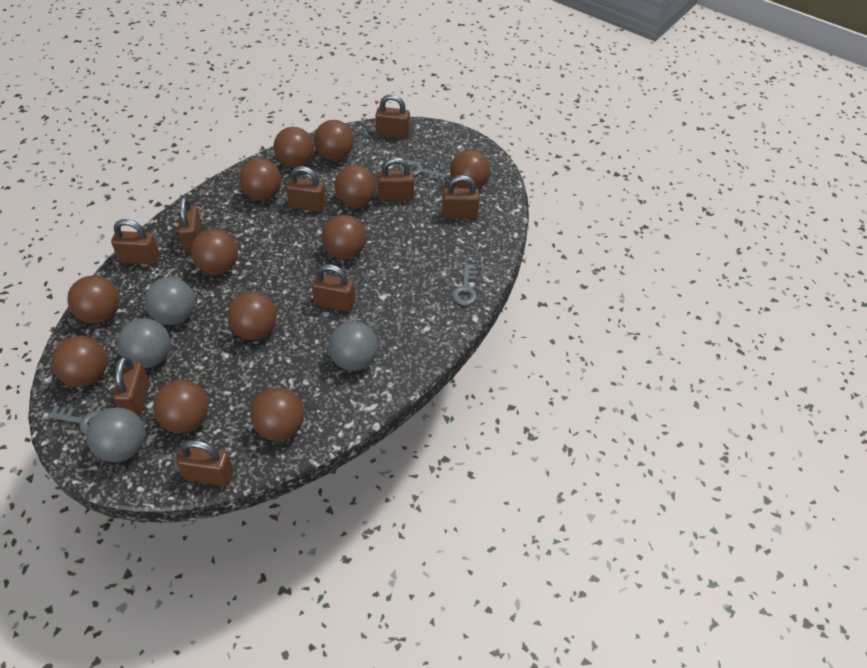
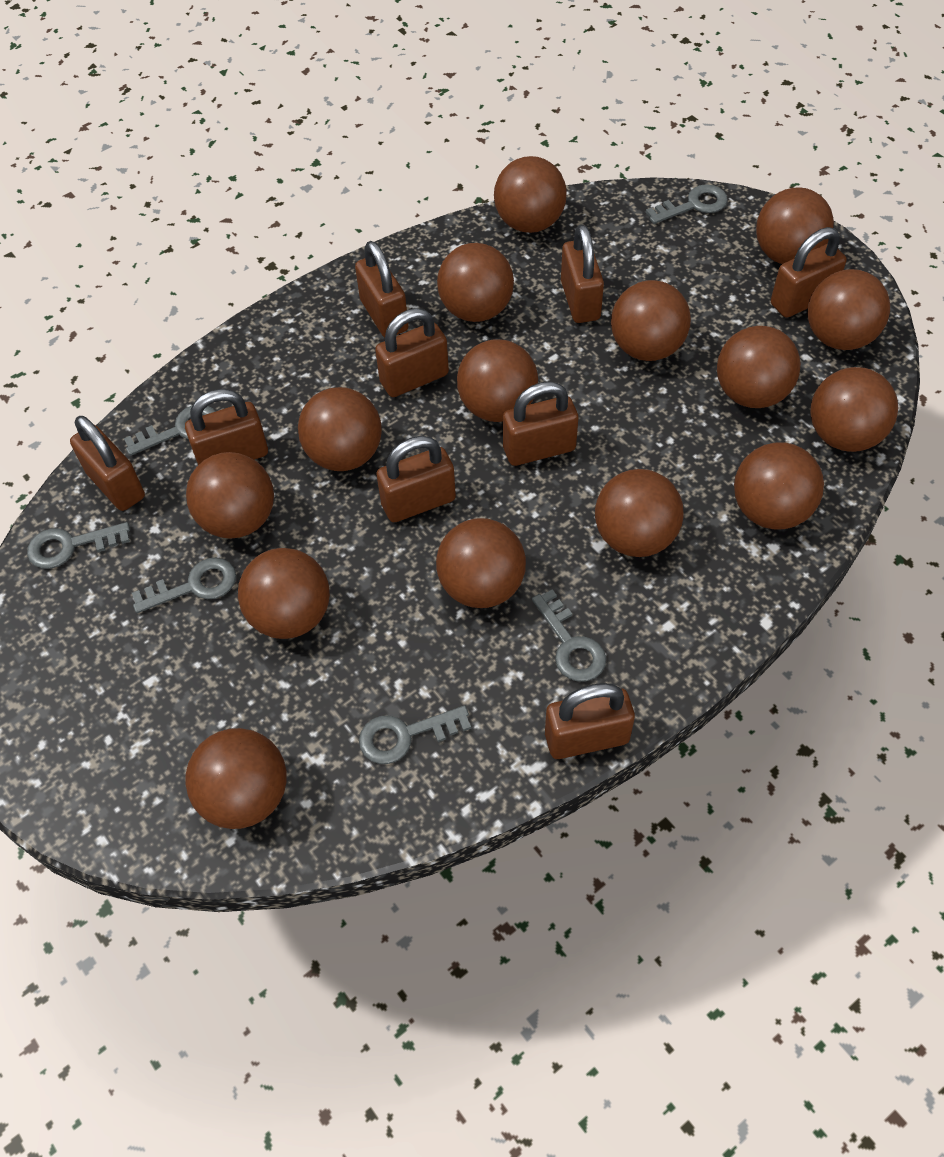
brown ball: [51,336,108,387] [67,276,120,324] [153,380,209,433] [191,229,238,274] [227,292,277,340] [239,158,282,201] [250,387,304,441] [274,127,314,168] [314,120,354,160] [322,215,366,259] [335,165,376,207] [450,150,491,189] = 12 -> [186,452,274,539] [186,728,287,829] [238,548,330,639] [298,387,382,471] [436,518,526,608] [437,243,514,322] [457,339,538,422] [494,156,567,233] [595,469,684,557] [611,280,691,361] [717,326,801,408] [734,442,824,529] [756,187,834,264] [807,269,890,350] [810,367,898,452] = 15
grey ball: [86,407,145,462] [117,318,170,368] [145,277,195,325] [328,321,378,371] = 4 -> none = 0
grey key: [48,406,101,435] [400,161,447,182] [452,264,477,306] = 3 -> [27,522,130,569] [124,405,216,456] [132,558,236,613] [359,706,471,764] [532,589,606,682] [646,184,728,224] = 6

